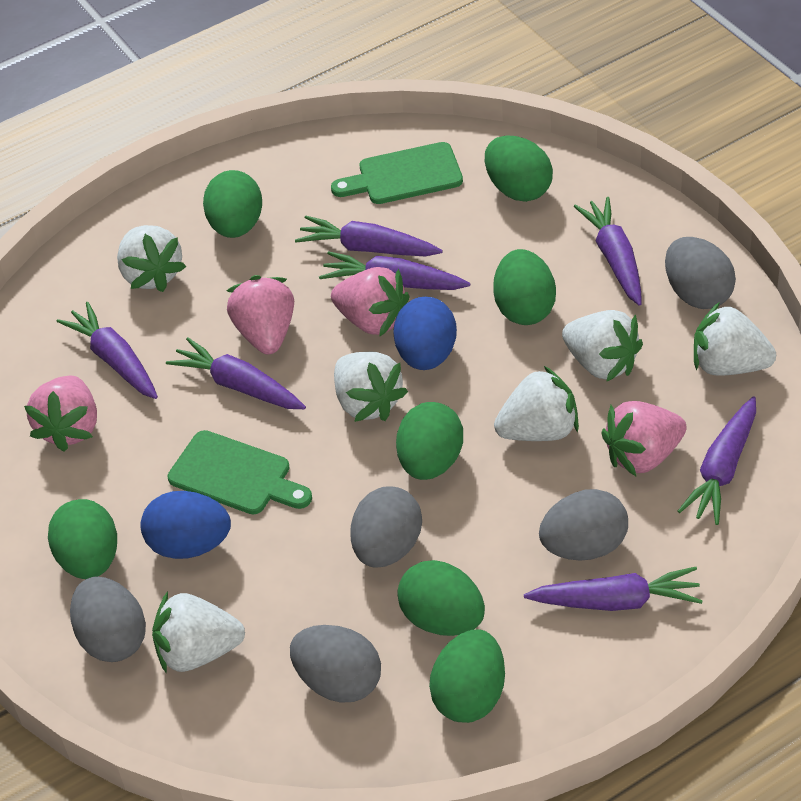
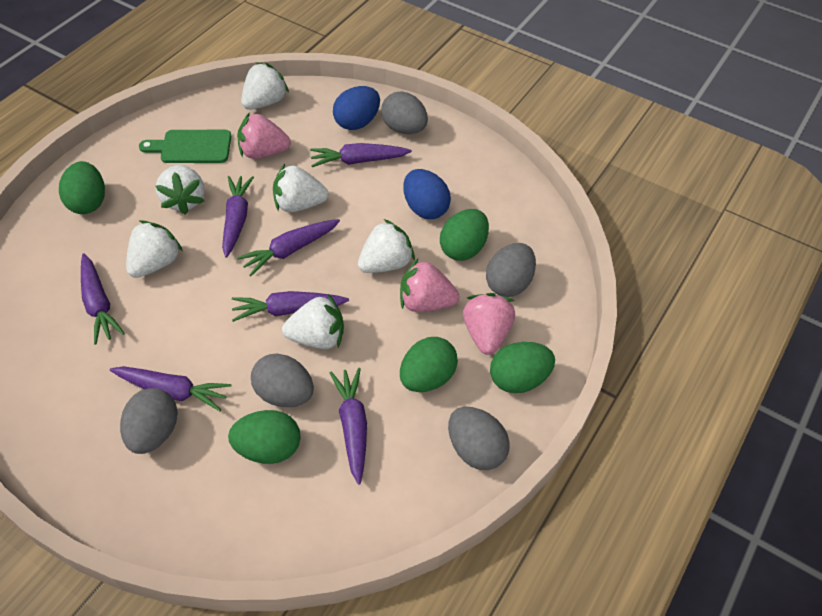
green cutting board: [168,430,312,514] [331,142,463,204] = 2 -> [139,130,231,163] = 1
green egg: [48,499,117,579] [203,170,262,238] [396,402,463,480] [397,560,485,636] [429,630,505,723] [485,135,553,202] [493,249,556,325] = 7 -> [59,161,105,214] [228,410,301,464] [400,337,458,392] [440,209,489,261] [490,342,555,393] = 5
pink strawberry: [24,375,97,452] [226,275,294,354] [331,267,410,337] [601,401,687,476] = 4 -> [237,112,291,159] [400,259,459,312] [463,293,515,355] = 3

